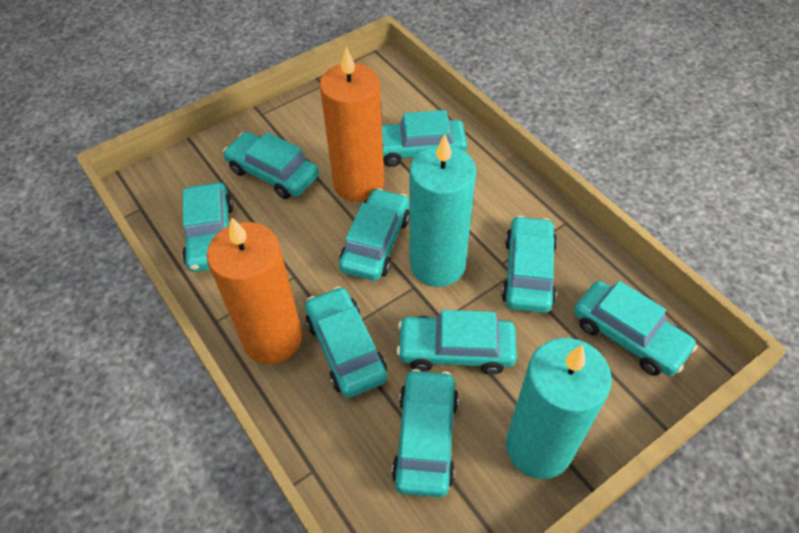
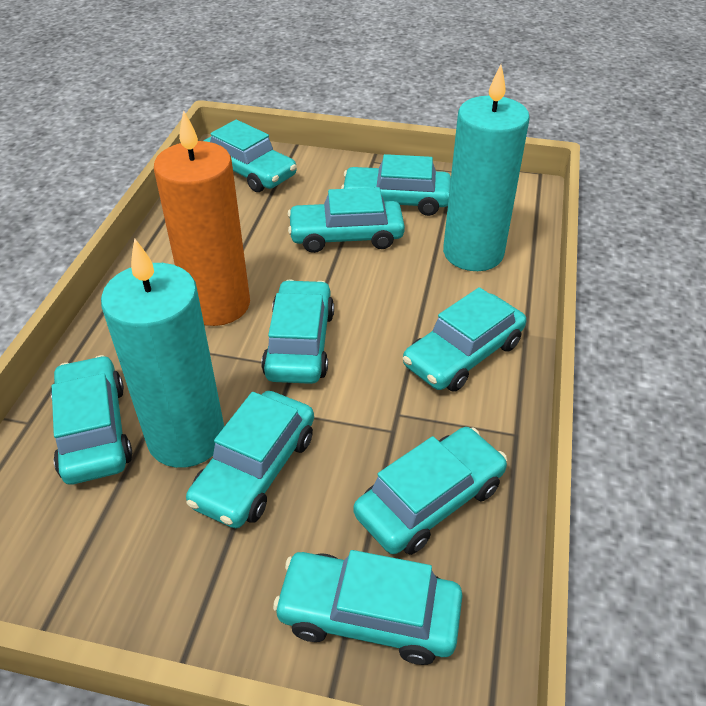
orange candle: [207,217,302,364] [319,47,384,202] = 2 -> [154,110,250,326] = 1

